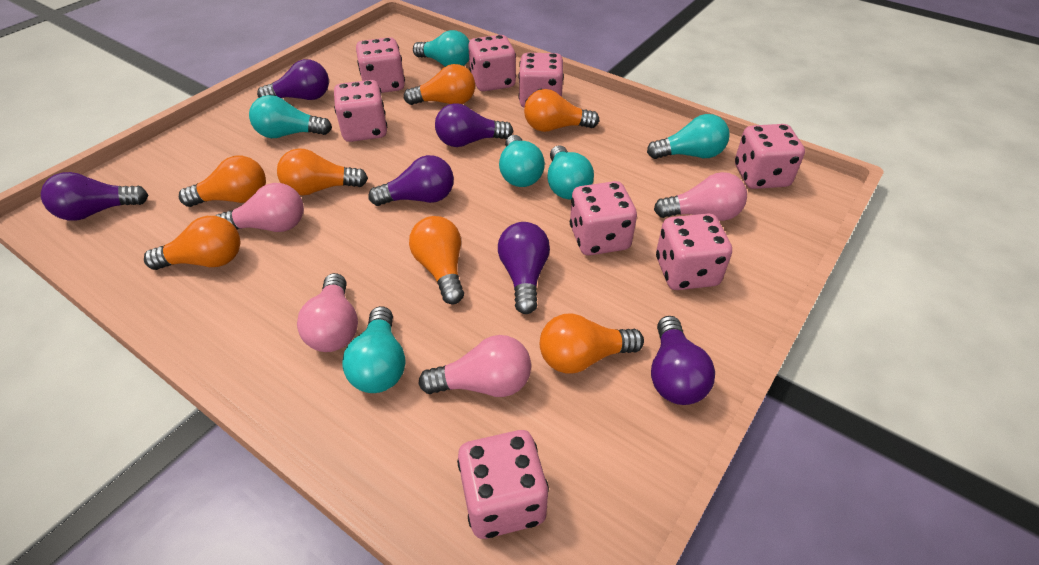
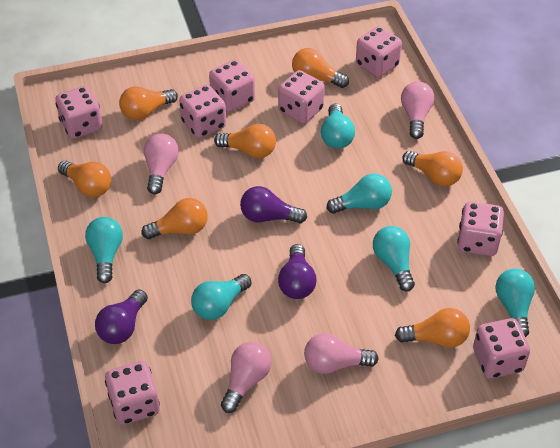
purple light bulb: [41,172,148,221] [257,59,329,100] [369,155,454,206] [435,103,513,147] [498,222,550,314] [651,316,715,405] = 6 -> [95,289,148,344] [240,186,307,224] [278,244,317,299] = 3

